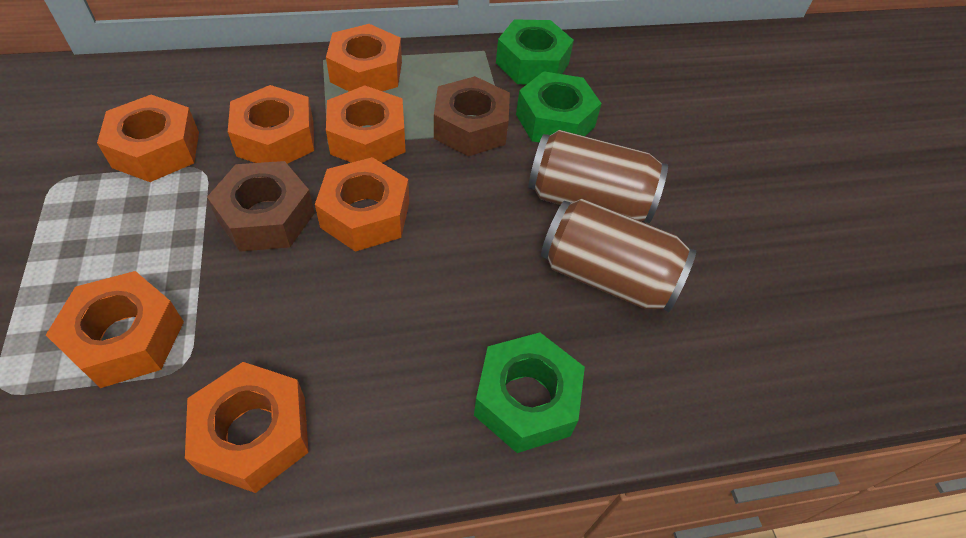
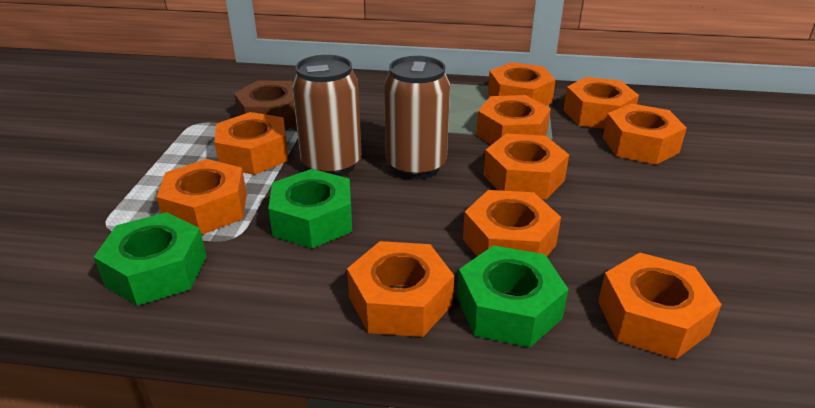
brown nut: [207,161,315,252] [434,76,510,157] = 2 -> [234,81,296,131] = 1
orange nut: [46,271,184,388] [97,95,199,182] [185,362,309,493] [228,85,314,164] [315,157,409,252] [326,24,402,91] [326,85,406,163] = 7 -> [156,159,247,235] [214,112,288,175] [347,241,454,337] [463,190,561,256] [476,95,551,145] [483,134,569,199] [488,62,556,106] [563,77,639,129] [598,253,722,359] [603,103,687,165] = 10

